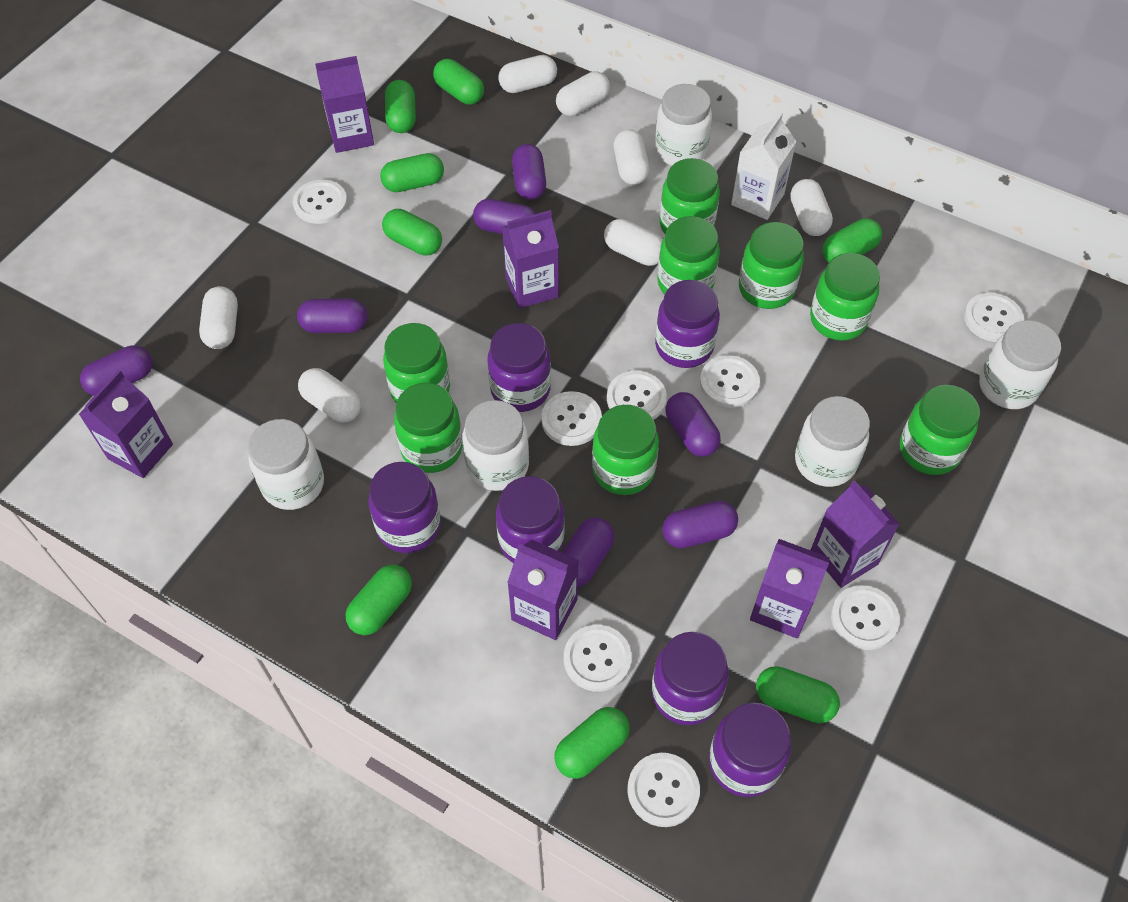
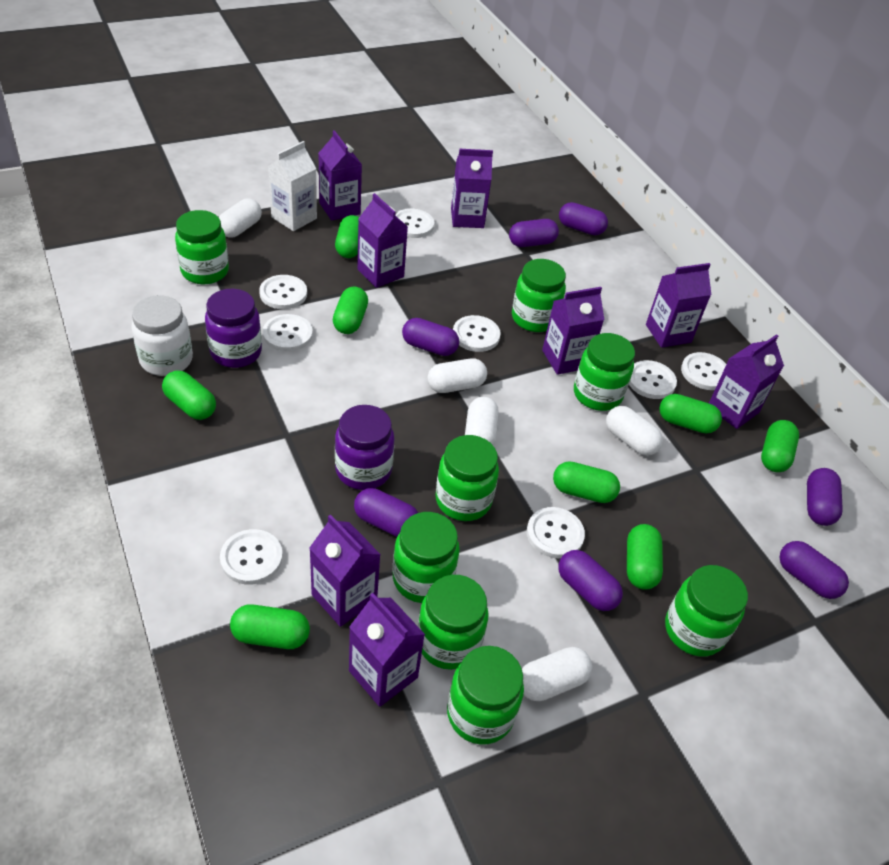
purple carton: [78,370,173,478] [315,56,374,153] [502,210,559,309] [507,539,579,640] [750,539,830,638] [811,480,900,588] = 6 -> [309,515,381,627] [318,130,362,221] [349,593,425,707] [357,193,408,288] [451,149,493,228] [542,287,604,375] [646,263,711,348] [709,334,784,429] = 8
purple jar: [368,462,441,553] [487,323,551,412] [496,476,564,563] [652,632,729,725] [655,280,720,368] [709,703,791,797] = 6 -> [205,288,262,368] [335,405,394,490] = 2
white capsule: [199,286,238,349] [298,368,361,423] [498,55,557,93] [556,71,610,116] [604,219,663,266] [614,129,649,185] [790,179,833,236] = 7 -> [219,198,262,238] [427,358,487,393] [465,397,499,446] [522,647,593,701] [606,406,663,456] = 5
white jar: [248,419,324,510] [462,400,529,491] [655,84,712,166] [795,396,870,487] [979,320,1061,409] = 5 -> [131,295,193,376] = 1

